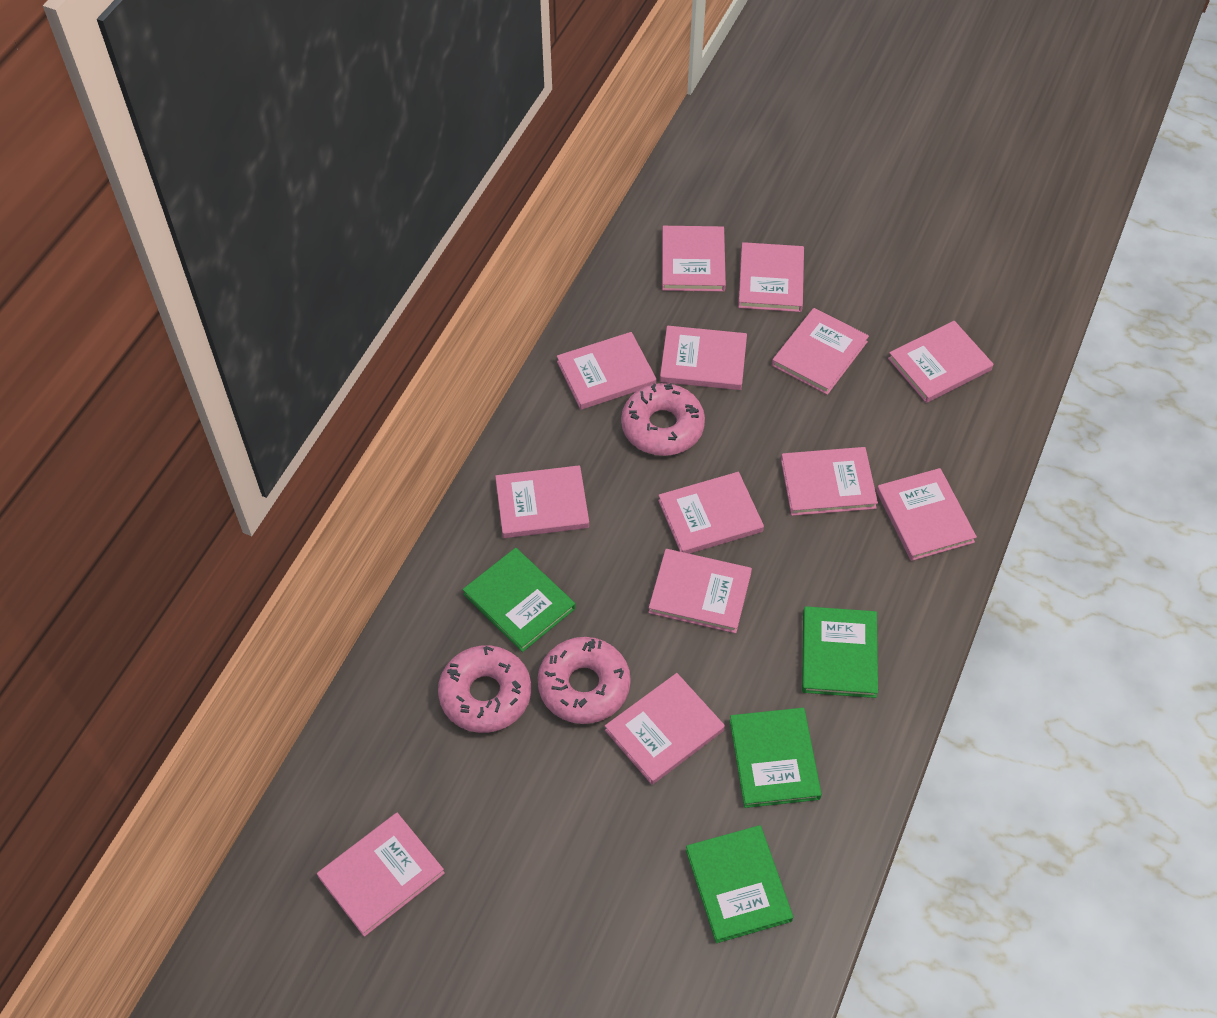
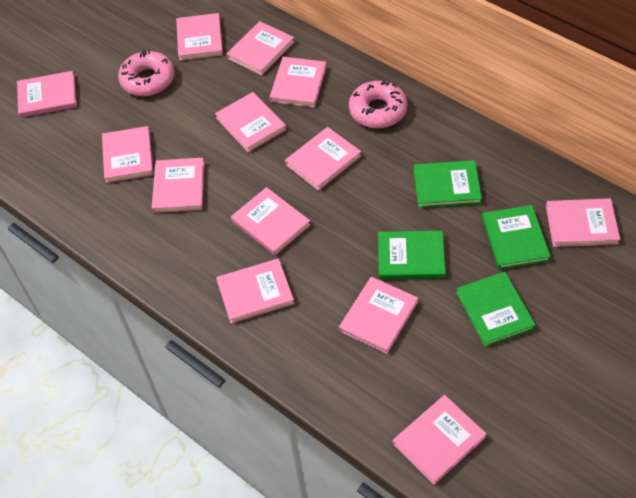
pink donut: [438,645,531,733] [538,637,631,724] [621,383,705,456] = 3 -> [118,50,175,96] [349,81,407,128] = 2

